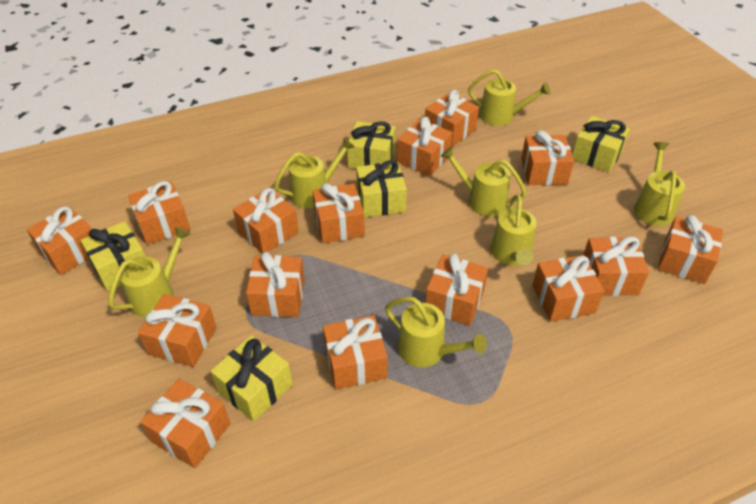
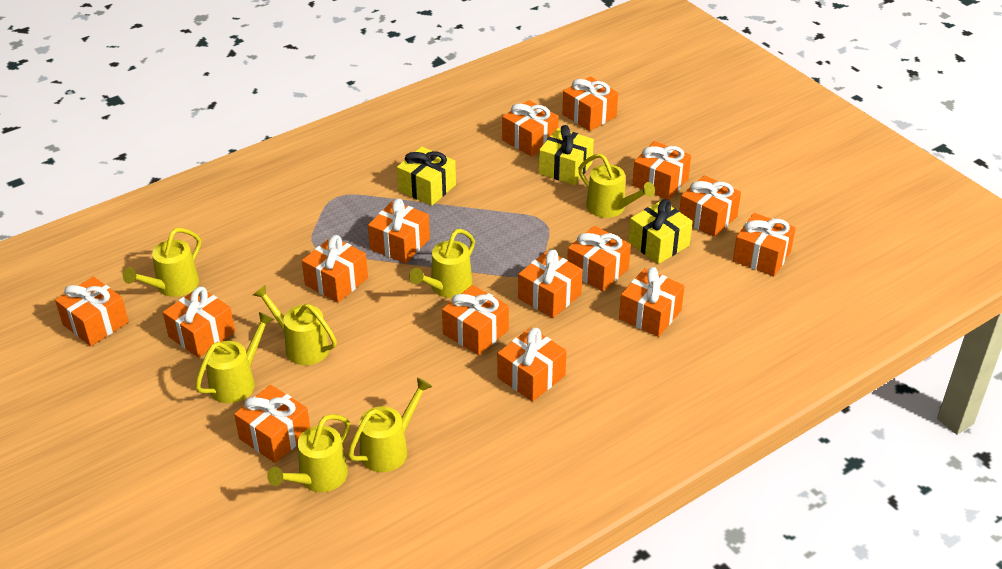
yellow gift: [81,221,145,291] [211,335,293,422] [347,121,395,169] [356,160,407,217] [572,116,630,172] = 5 -> [397,147,456,206] [539,125,594,185] [628,199,693,264] = 3

